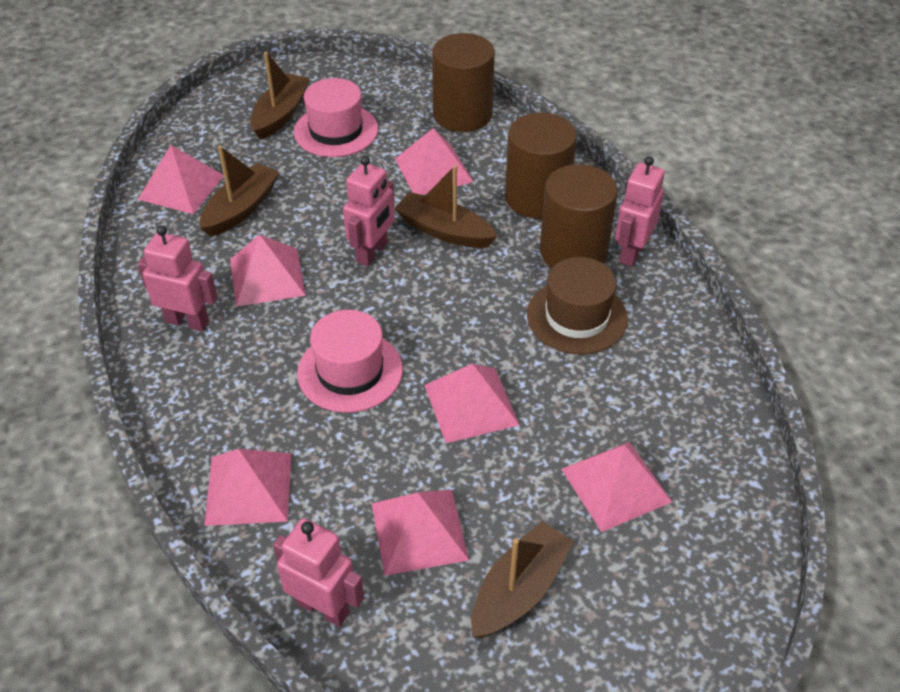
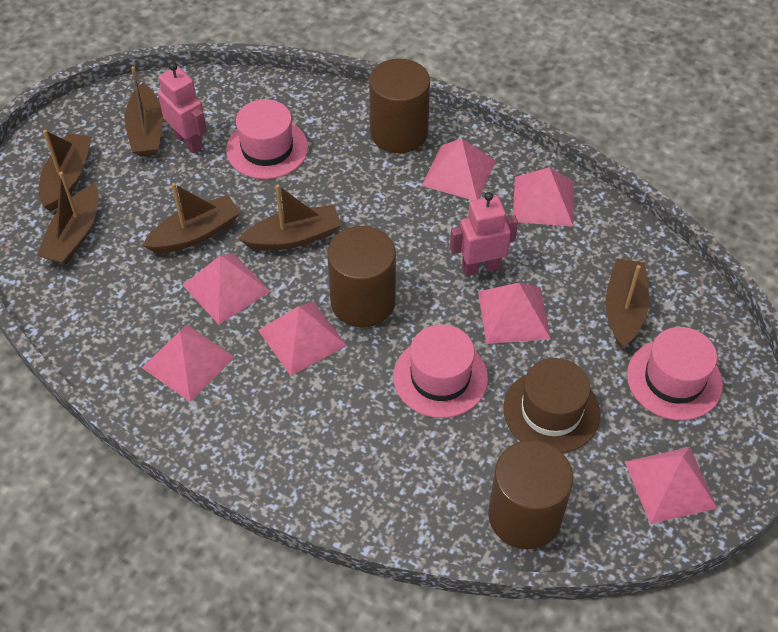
brown boat: [200,146,280,237] [251,52,310,140] [394,165,498,248] [471,521,574,638] = 4 -> [37,172,99,264] [39,130,92,211] [125,66,163,157] [142,183,241,253] [239,184,341,250] [606,259,649,348] = 6
pink hat: [294,78,378,157] [297,310,403,413] = 2 -> [226,99,308,179] [393,325,488,418] [627,327,723,421] = 3
pink robot: [137,226,218,331] [273,518,364,627] [343,156,395,266] [615,156,665,267] = 4 -> [158,63,207,153] [450,192,518,276] = 2

